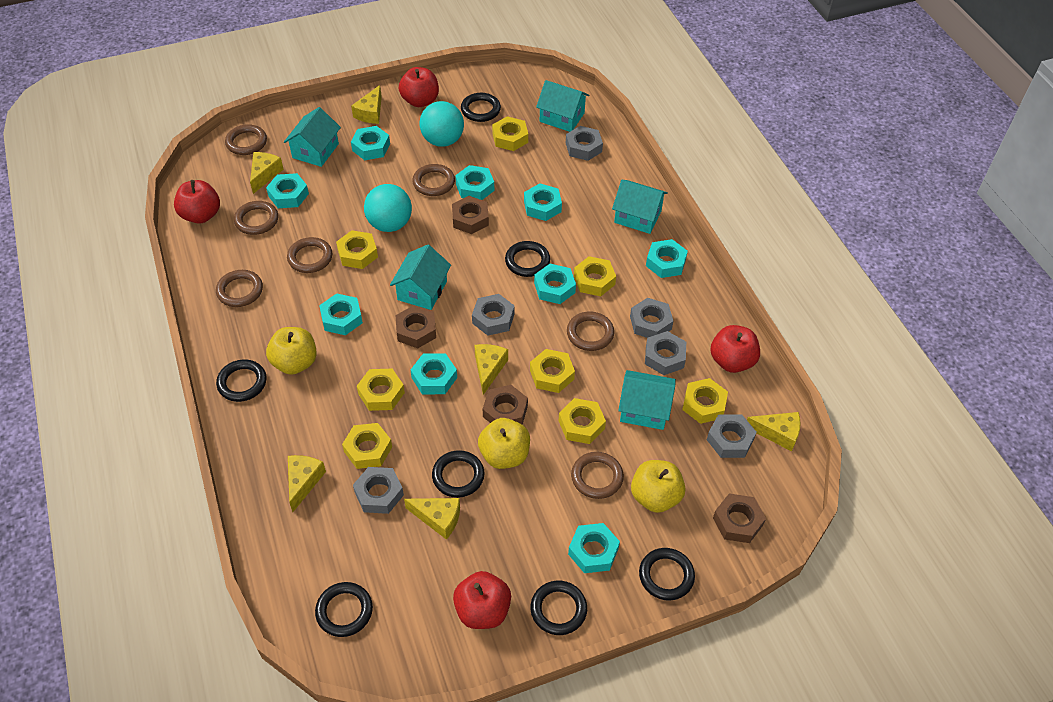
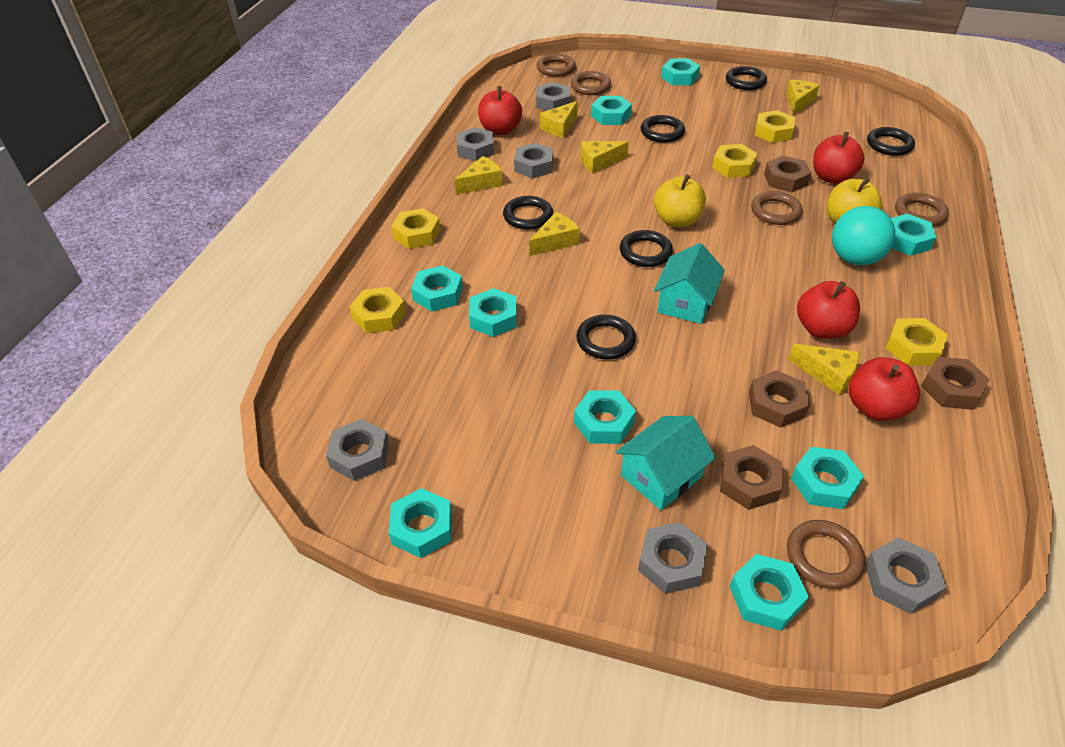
black ring: [216,359,267,402] [315,582,373,637] [432,450,484,498] [461,93,501,122] [505,241,550,277] [530,581,587,635] [639,548,695,600] = 7 -> [503,196,553,230] [576,315,636,359] [620,230,673,267] [641,115,685,143] [726,66,767,90] [867,127,915,156] = 6
brown ring: [216,270,263,307] [225,124,267,155] [234,201,278,235] [287,237,332,273] [412,164,455,196] [567,312,614,351] [571,452,624,499] = 7 -> [536,54,576,77] [570,71,611,95] [751,191,803,225] [787,520,865,589] [895,193,949,226] = 5
turquoise ball: [364,184,412,232] [419,101,464,147] = 2 -> [832,206,895,265] = 1
turquoise house: [284,107,341,167] [390,245,451,310] [536,80,589,132] [612,180,668,234] [618,370,676,430] = 5 -> [616,416,716,510] [654,243,725,324] = 2
yellow apple: [266,327,317,375] [478,418,530,469] [631,460,685,513] = 3 -> [654,174,706,228] [827,178,883,224] = 2
yellow nut: [336,230,378,269] [342,423,392,469] [357,369,405,411] [492,116,528,151] [530,349,575,393] [559,398,606,444] [574,256,616,296] [682,378,728,424] = 8 -> [350,287,406,333] [391,208,440,249] [712,144,758,178] [755,110,795,143] [886,318,948,366] = 5

